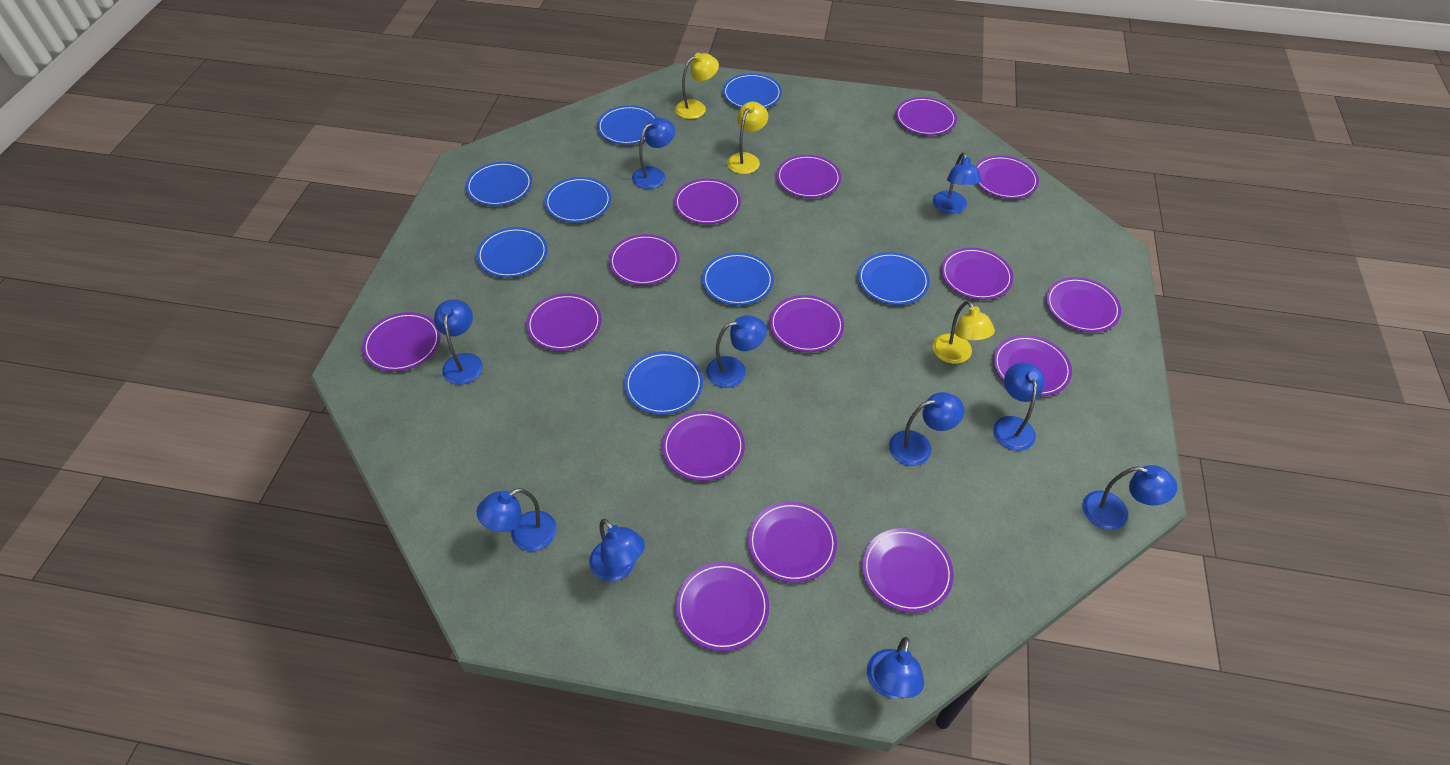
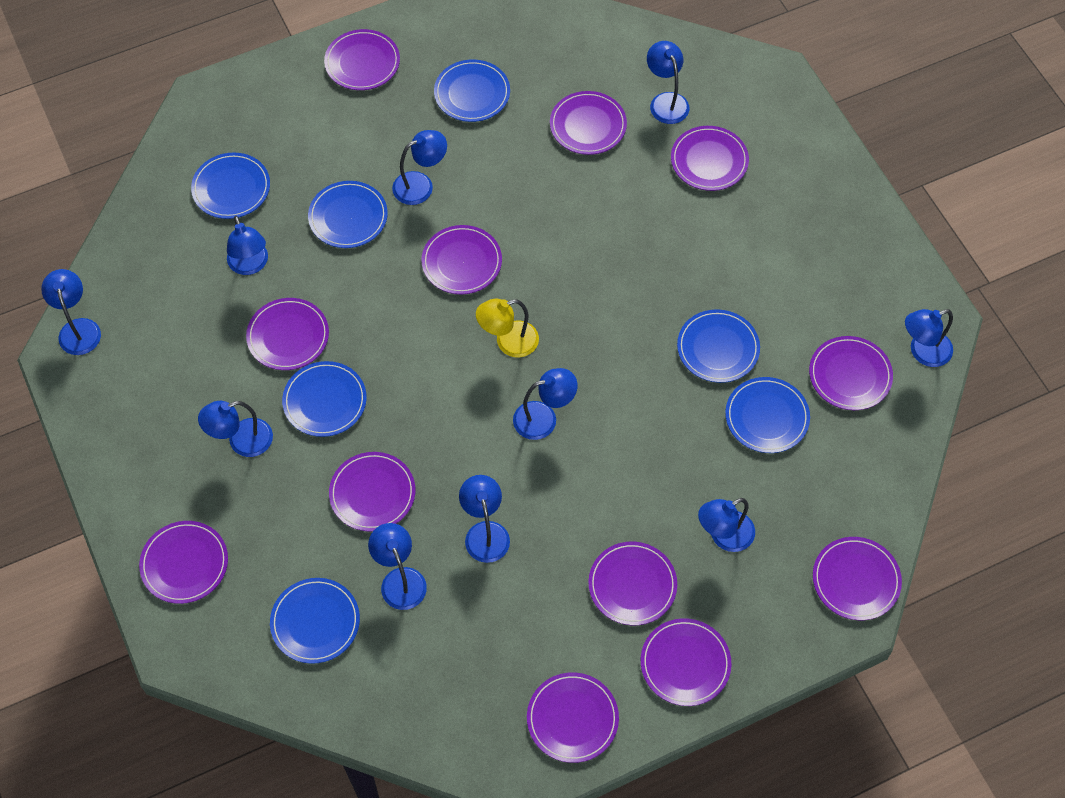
blue plate: [466,162,532,206] [476,227,548,278] [544,177,611,223] [597,105,657,145] [624,351,703,415] [702,253,774,305] [723,73,782,108] [858,252,930,305] = 8 -> [191,153,270,219] [270,578,360,664] [282,361,367,437] [308,181,388,248] [434,59,510,122] [677,309,760,383] [725,377,810,453] = 7
purple plate: [362,312,441,372] [526,293,602,351] [609,234,680,285] [662,411,745,481] [674,179,741,224] [676,562,769,651] [748,501,837,583] [769,295,844,352] [776,155,841,198] [862,528,954,613] [896,97,957,135] [941,247,1013,300] [975,155,1039,199] [993,335,1072,396] [1046,277,1121,332] = 15 -> [139,521,228,604] [246,298,329,370] [324,29,400,90] [329,452,415,532] [421,225,502,294] [527,672,619,763] [550,91,627,155] [588,542,677,625] [641,618,731,706] [671,126,749,191] [809,336,893,410] [813,537,902,620] = 12
yellow lamp: [675,53,719,119] [727,102,768,174] [933,300,995,364] = 3 -> [476,299,539,358] = 1

